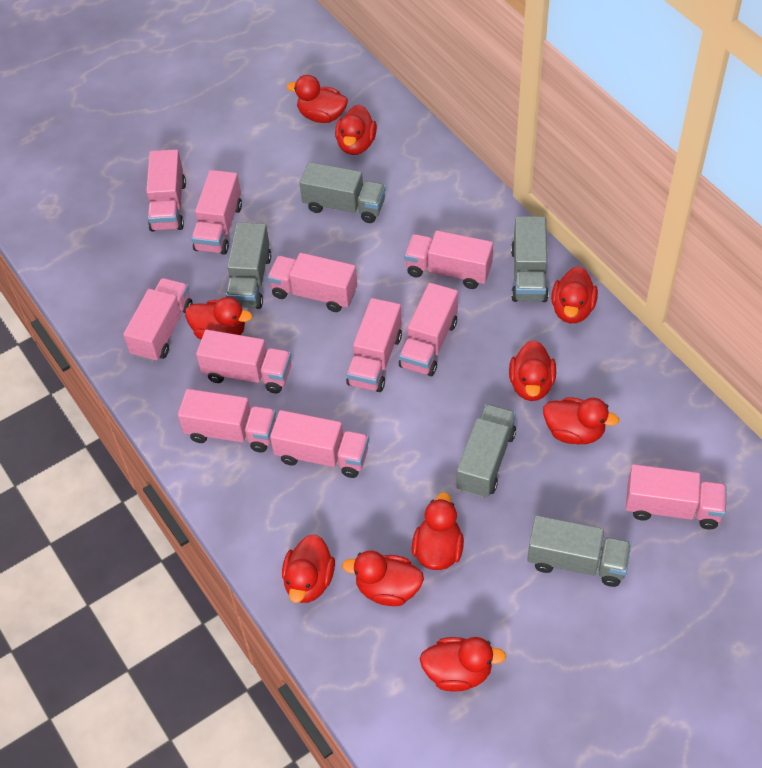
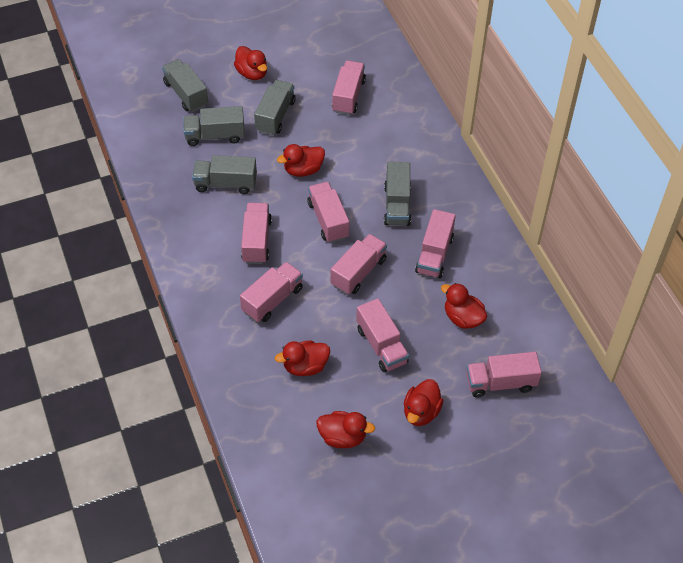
pink truck: [123,278,193,362] [146,149,186,232] [178,389,276,453] [191,170,242,255] [196,330,291,393] [267,253,357,312] [270,410,369,478] [346,298,402,392] [399,283,458,376] [404,230,493,289] [626,464,727,530] = 11 -> [240,262,303,322] [241,203,272,264] [307,182,349,243] [331,234,387,295] [332,60,366,115] [356,298,409,372] [415,209,456,278] [467,352,542,398] = 8
red duck: [185,297,252,340] [282,534,335,603] [287,75,348,123] [335,104,377,155] [342,551,424,606] [412,492,464,570] [420,637,506,692] [509,340,556,401] [543,398,619,444] [551,266,598,323] = 10 -> [234,46,267,80] [275,341,330,376] [277,144,325,177] [317,411,375,448] [404,379,443,426] [441,283,487,329] = 6

